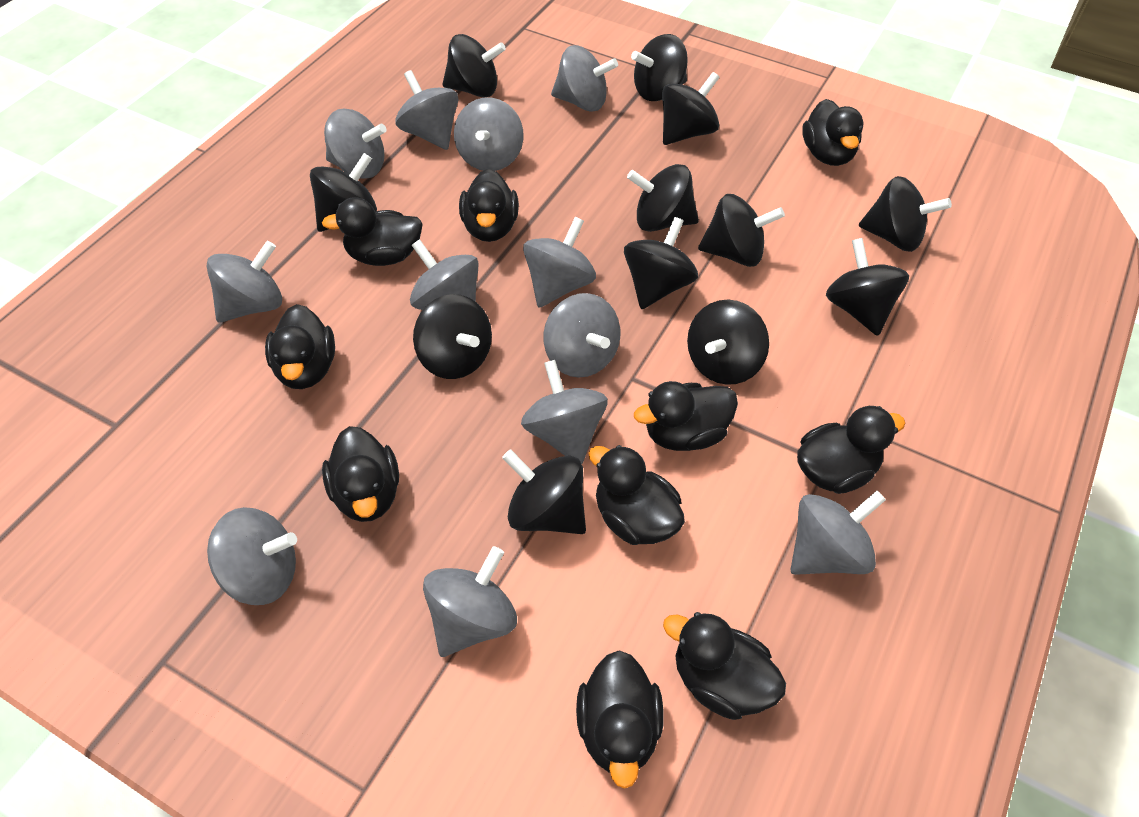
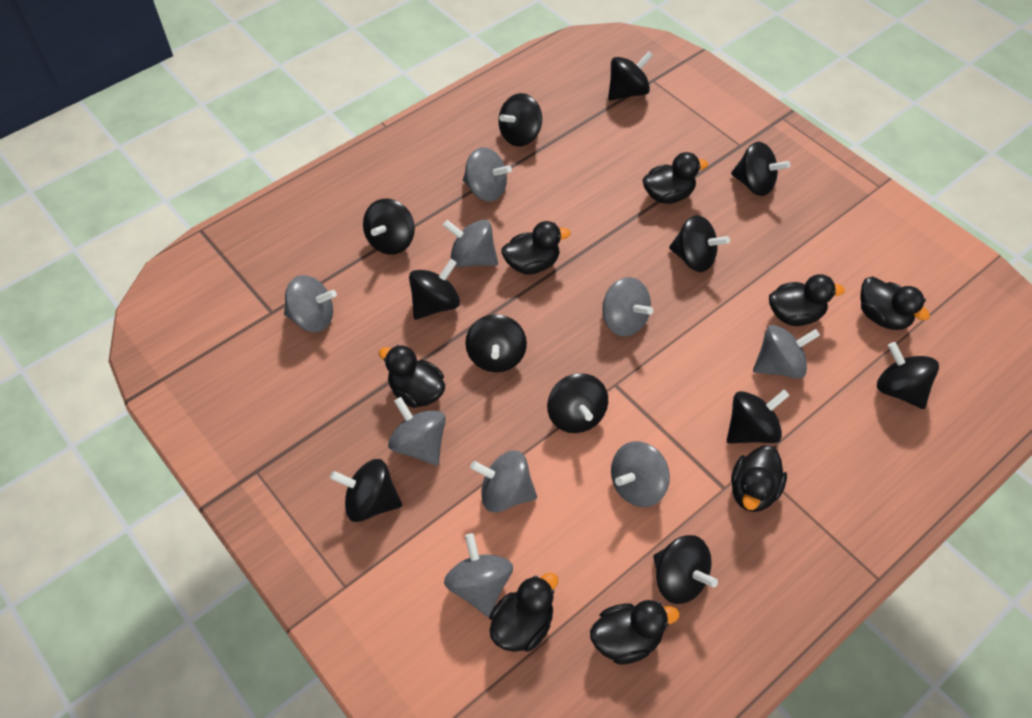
black duck: [265,304,335,389] [322,197,423,266] [322,426,399,522] [459,169,519,242] [576,650,664,789] [588,445,685,545] [634,381,738,451] [663,612,786,720] [797,406,906,494] [802,99,864,166] = 10 -> [379,345,445,408] [489,573,558,652] [501,221,570,275] [590,600,679,664] [642,152,708,204] [731,445,787,512] [769,274,845,326] [860,277,930,330] = 8
grey spinning top: [207,241,282,323] [207,507,297,605] [324,108,386,179] [395,70,458,150] [410,239,479,310] [423,546,517,657] [454,98,524,171] [521,360,608,464] [523,217,596,308] [543,293,620,378] [551,45,618,112] [790,491,886,575] = 12 -> [284,275,337,332] [388,397,446,466] [443,219,498,267] [444,533,513,617] [463,147,512,202] [470,451,537,513] [603,277,653,337] [611,441,670,507] [753,325,820,379] = 9

